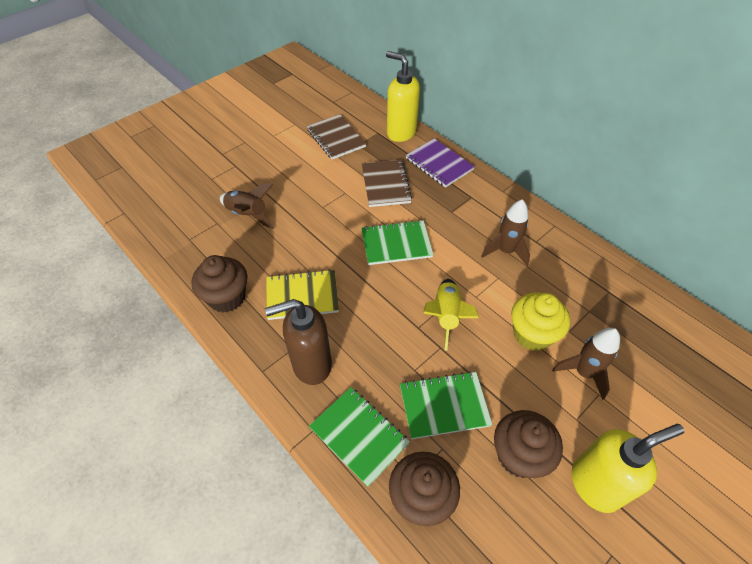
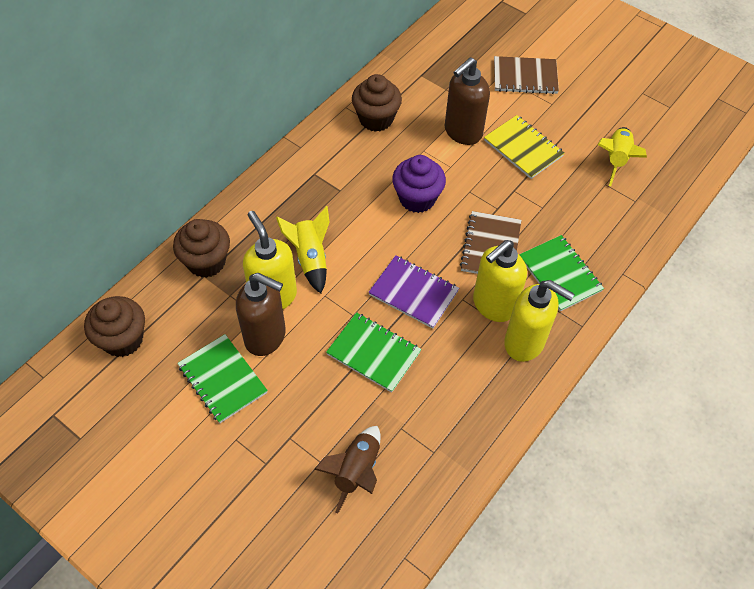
brown rocket: [220,184,274,229] [481,199,530,266] [552,328,620,400] = 3 -> [314,426,381,513] = 1
brown soap dispenser: [265,299,332,385] = 1 -> [236,273,286,356] [445,57,490,145] = 2
purple cupcake: none = 0 -> [392,155,446,213] = 1
yellow cupcake: [511,292,570,351] = 1 -> none = 0
yellow rocket: [423,279,479,351] = 1 -> [276,206,330,294] [598,127,647,186] = 2
yellow soap dispenser: [386,51,420,142] [572,424,684,513] = 2 -> [243,211,297,309] [473,240,527,322] [504,280,575,362] = 3

